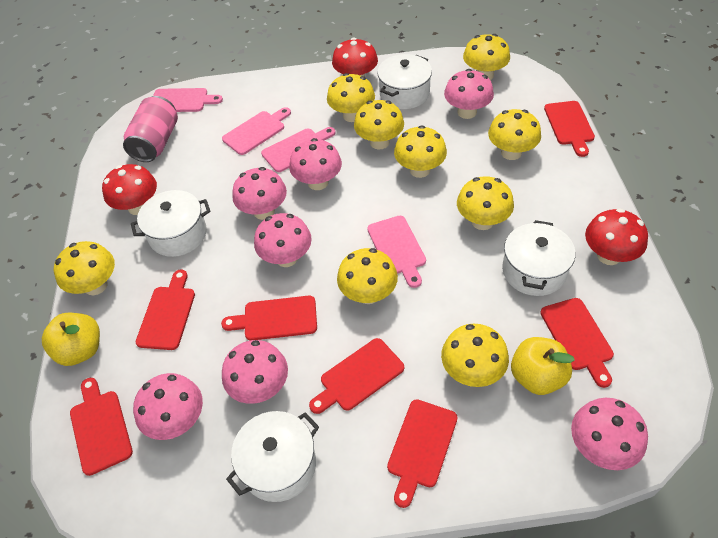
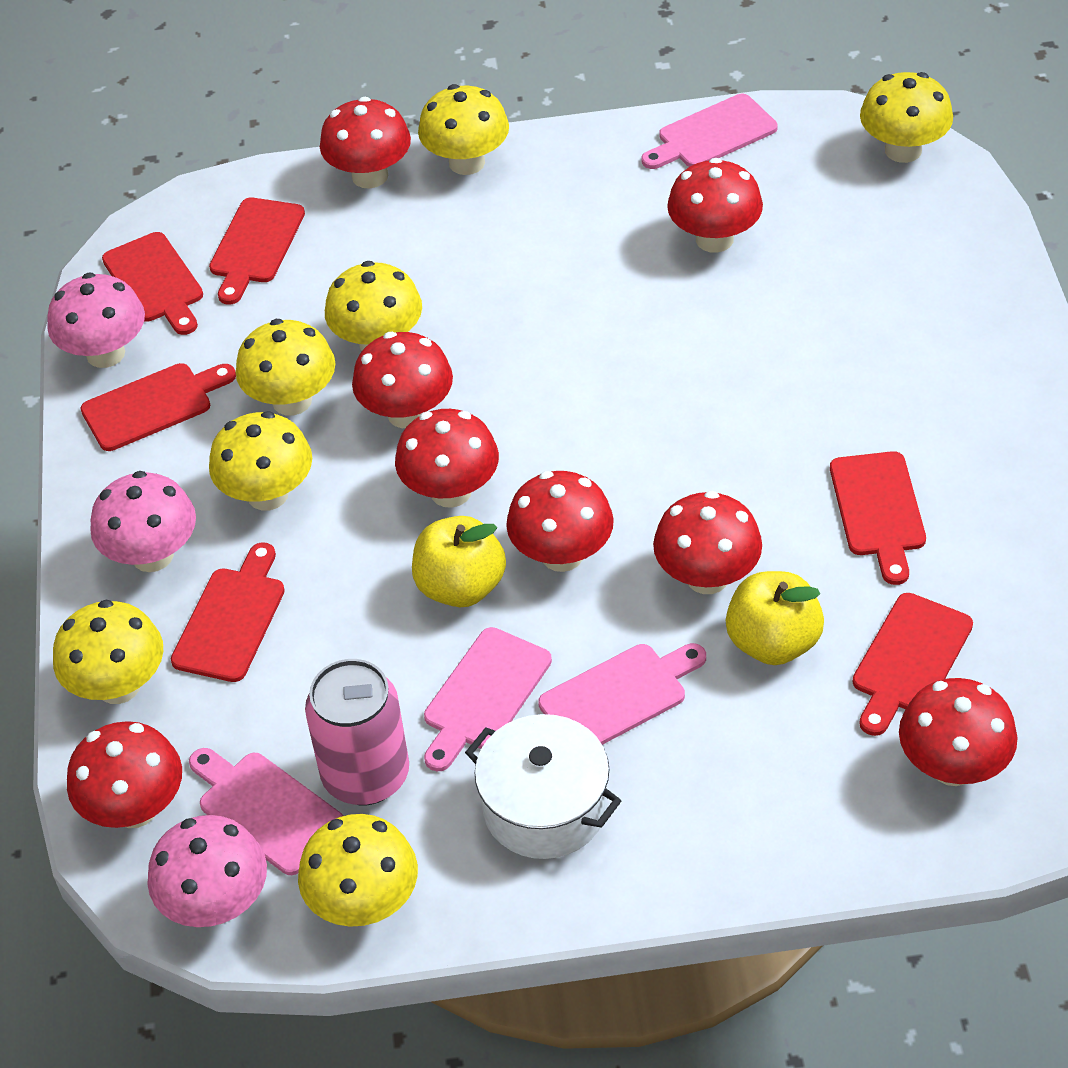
pink mushroom: [133,373,203,440] [222,340,288,404] [232,167,287,220] [254,213,312,267] [289,138,342,190] [444,69,494,119] [571,398,648,470] = 7 -> [47,273,145,368] [90,471,196,572] [147,815,267,927] = 3
red cutting board: [70,378,133,476] [136,270,195,350] [221,296,317,340] [309,338,404,414] [387,399,457,508] [540,298,614,388] [544,101,595,157] = 7 -> [81,363,236,451] [102,232,203,335] [171,542,285,682] [209,197,305,304] [830,451,926,585] [853,593,973,736] = 6
red mushroom: [102,164,157,215] [332,38,378,77] [585,208,648,265] = 3 -> [67,721,182,828] [320,97,411,189] [352,332,453,428] [395,409,499,508] [506,471,614,572] [653,491,762,594] [667,158,763,253] [899,678,1018,786] = 8
white pot: [131,190,211,257] [226,411,319,502] [377,54,432,109] [502,220,575,296] = 4 -> [465,714,621,859] = 1
yellow mushroom: [54,241,115,295] [327,73,375,122] [337,248,398,304] [354,100,404,150] [394,125,447,178] [441,324,509,387] [457,176,514,230] [463,34,510,80] [488,109,541,160] = 9 -> [53,600,163,704] [209,411,312,511] [236,319,335,416] [298,814,418,927] [325,261,422,351] [418,84,509,175] [860,72,953,163] = 7

